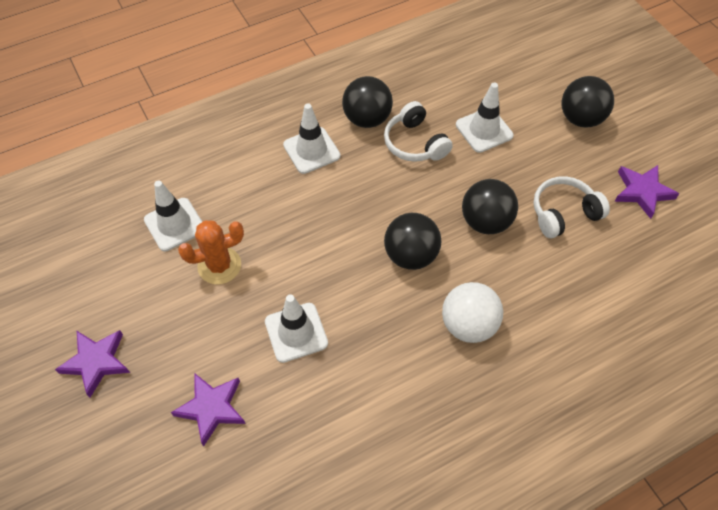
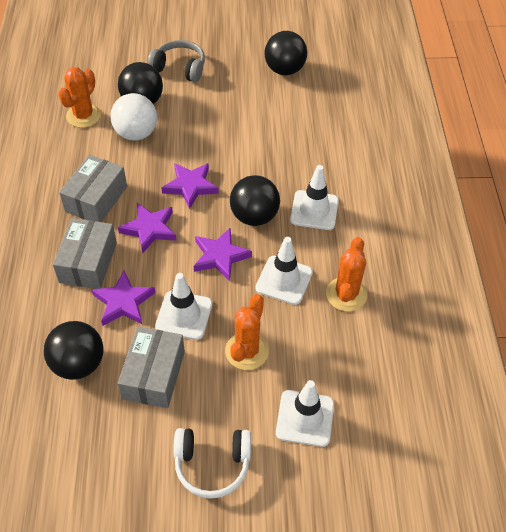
grey box: none = 0 -> [53,218,117,289] [59,155,127,222] [118,326,185,408] = 3
grey headphones: none = 0 -> [147,40,205,82] = 1
orange cactus: [178,220,244,284] = 1 -> [58,67,101,128] [225,294,269,370] [326,237,367,312] = 3
purple star: [55,330,130,397] [171,373,245,446] [614,165,679,219] = 3 -> [92,271,156,326] [118,203,177,253] [161,163,219,209] [194,228,252,281] = 4
white headphones: [384,101,453,162] [533,176,610,238] = 2 -> [173,428,251,499] = 1

